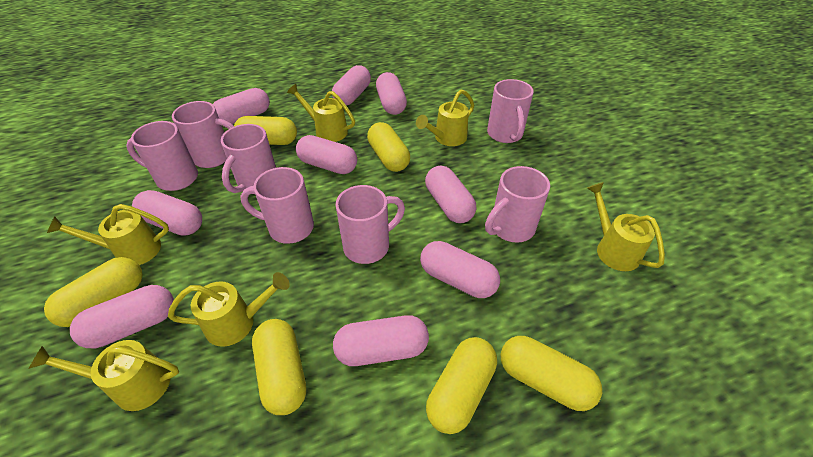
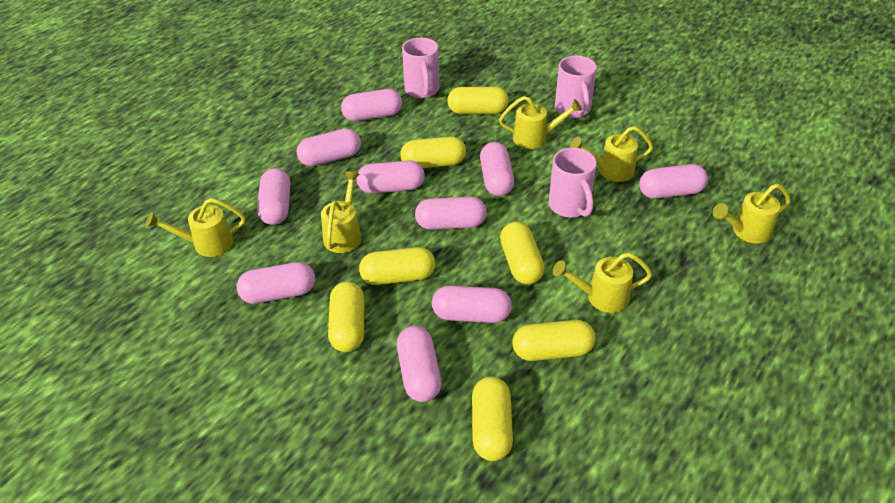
pink capsule: [70,285,174,348] [132,190,202,236] [213,88,269,124] [296,135,357,174] [332,65,371,106] [333,315,429,366] [376,72,407,115] [420,241,500,298] [425,166,476,223] = 9 -> [237,262,315,304] [257,168,290,225] [297,128,361,166] [341,89,402,121] [357,160,425,194] [397,326,442,402] [415,197,487,230] [432,286,512,323] [480,142,514,196] [639,164,708,199] = 10
pink mug: [126,121,198,191] [172,101,235,168] [221,124,276,194] [240,167,314,244] [336,185,405,264] [485,166,550,243] [487,79,534,143] = 7 -> [402,38,439,98] [549,148,597,218] [555,56,597,118] = 3
yellow capsule: [44,257,143,327] [234,116,297,145] [252,319,306,415] [367,122,410,172] [426,337,497,434] [501,336,602,411] = 6 -> [328,282,364,352] [359,247,435,285] [400,136,466,168] [447,87,509,114] [472,377,513,461] [500,222,544,284] [513,320,596,361] = 7

